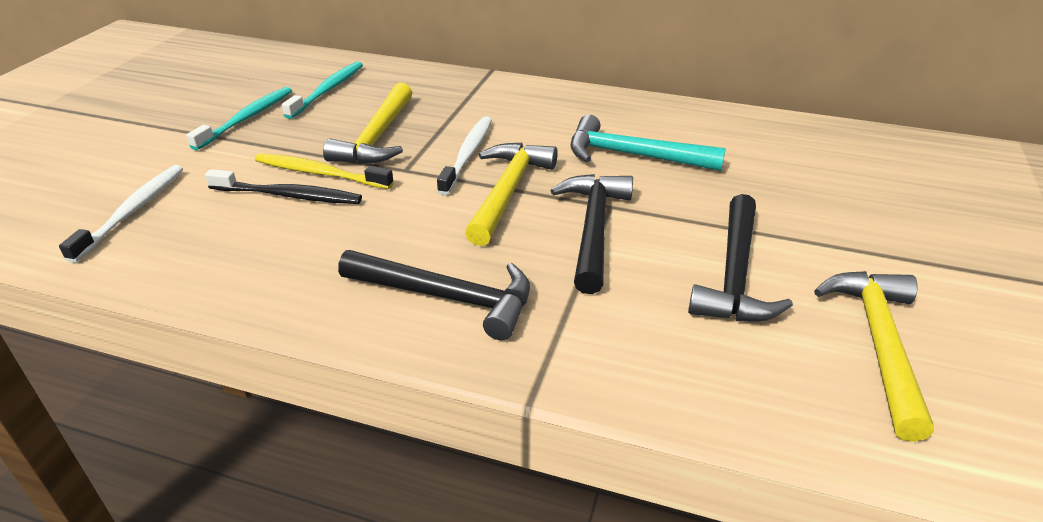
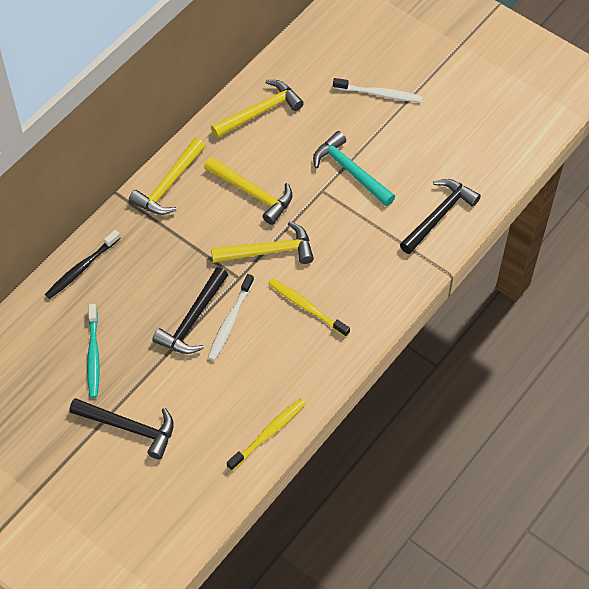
turquoise toothbrush: [186,87,292,150] [282,61,363,119] = 2 -> [87,304,100,398] = 1
yellow hammer: [323,83,413,164] [465,143,558,246] [814,271,934,442] = 3 -> [129,138,205,215] [204,157,292,225] [211,80,304,138] [211,221,314,264] = 4
yellow toothbrush: [255,153,394,189] = 1 -> [227,398,306,471] [268,278,350,337] = 2

